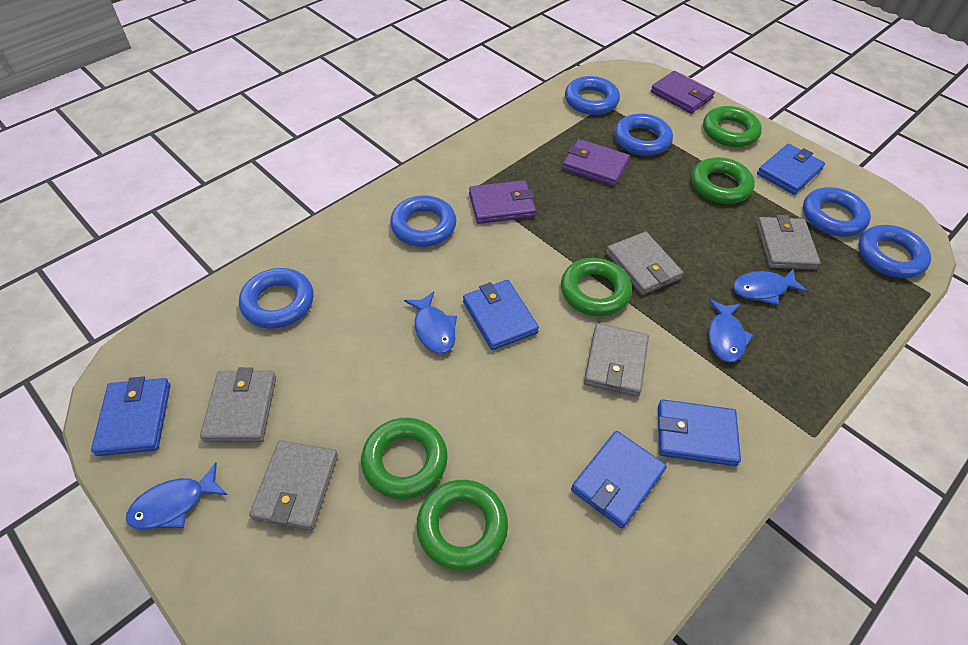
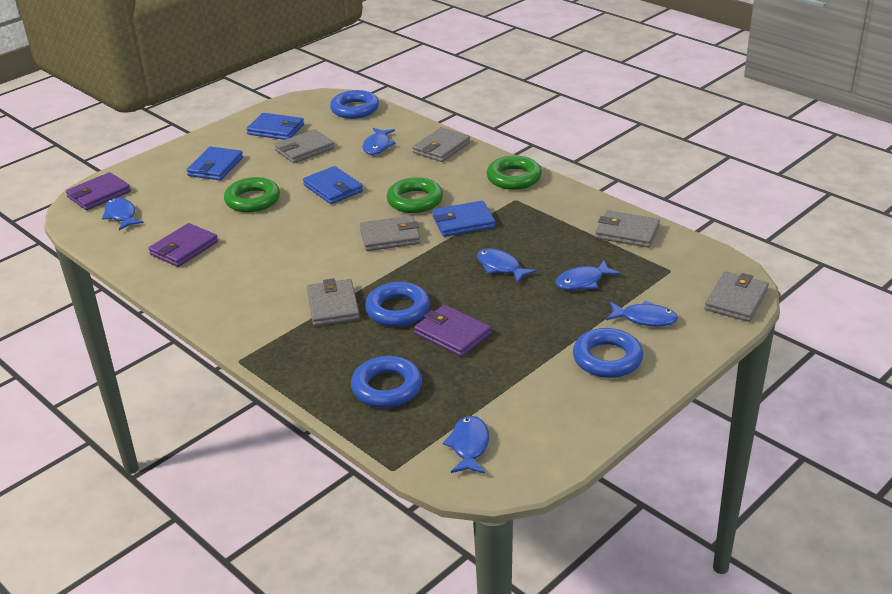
blue fish: [126,462,227,529] [404,291,457,354] [708,299,754,363] [733,269,808,305] = 4 -> [102,198,144,230] [362,128,396,155] [442,416,489,474] [477,248,536,283] [556,260,620,290] [606,301,678,327] = 6
blue ring: [239,268,314,329] [390,195,456,247] [565,76,620,115] [614,113,673,156] [803,187,871,237] [858,225,931,278] = 6 -> [330,90,379,119] [351,356,422,408] [365,282,430,327] [573,328,643,378] = 4
blue wallet: [91,376,171,456] [463,280,539,350] [571,431,667,528] [658,399,741,466] [757,144,825,195] = 5 -> [187,147,243,180] [246,113,304,140] [303,166,363,204] [432,201,495,237] = 4
green ring: [361,418,448,499] [416,480,508,571] [561,258,632,316] [692,157,755,204] [703,106,762,147] = 5 -> [224,177,280,213] [387,177,443,213] [487,156,542,190] = 3
grey wallet: [200,367,276,442] [249,440,338,531] [584,323,649,397] [606,232,683,295] [757,215,821,270] = 5 -> [274,129,334,163] [307,278,360,326] [360,215,421,251] [413,127,470,162] [595,210,660,248] [704,272,769,322] = 6

